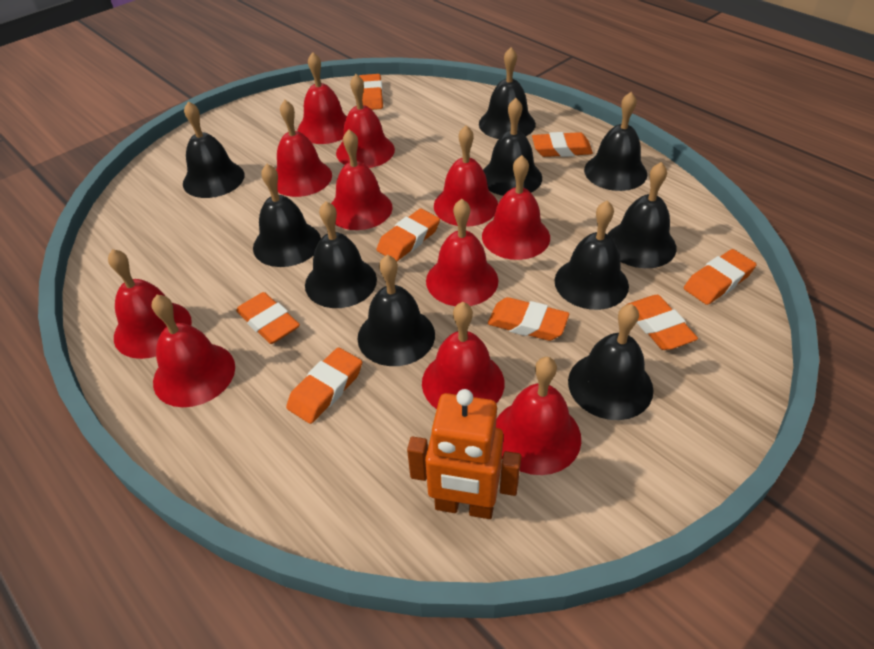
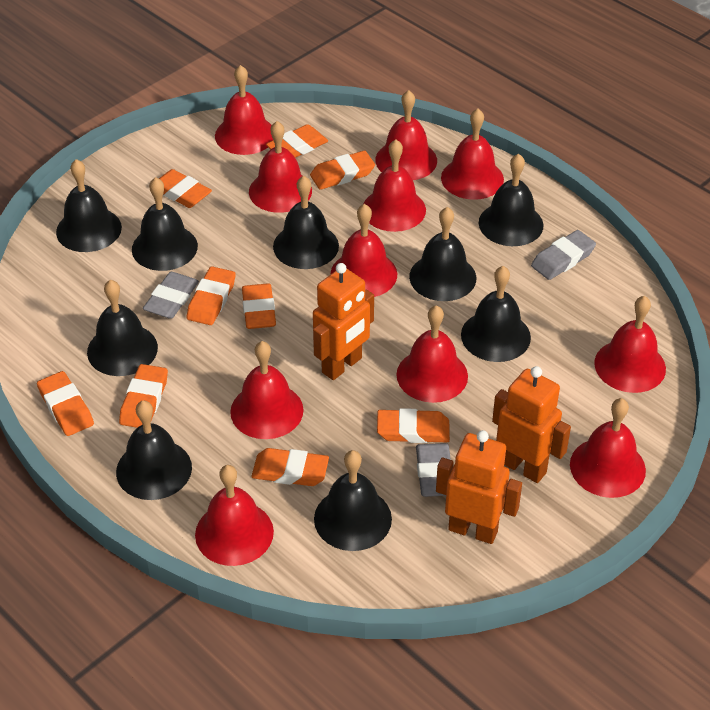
black bell: [183,101,244,198] [253,164,321,267] [305,201,377,308] [358,255,435,366] [479,47,536,139] [483,98,542,196] [555,200,629,310] [568,304,653,420] [584,92,647,191] [607,162,677,268] = 10 -> [56,159,122,252] [87,280,158,376] [116,400,192,500] [132,177,198,271] [273,176,339,269] [314,450,392,551] [409,207,476,301] [461,266,531,362] [479,153,544,246] = 9
grey eraser: none = 0 -> [143,272,199,319] [416,443,451,497] [531,230,596,280] = 3
orange eraser: [236,292,300,344] [286,347,362,424] [359,74,383,110] [377,209,440,261] [488,297,569,341] [532,132,593,157] [626,295,698,350] [684,249,756,305] = 8 -> [37,371,94,436] [119,364,168,428] [159,169,212,208] [187,266,236,325] [242,283,276,329] [252,448,329,486] [266,124,328,158] [310,151,375,190] [377,408,450,443] = 9
orange robot: [407,389,521,519] = 1 -> [313,263,374,380] [436,430,522,544] [492,366,571,483] = 3

